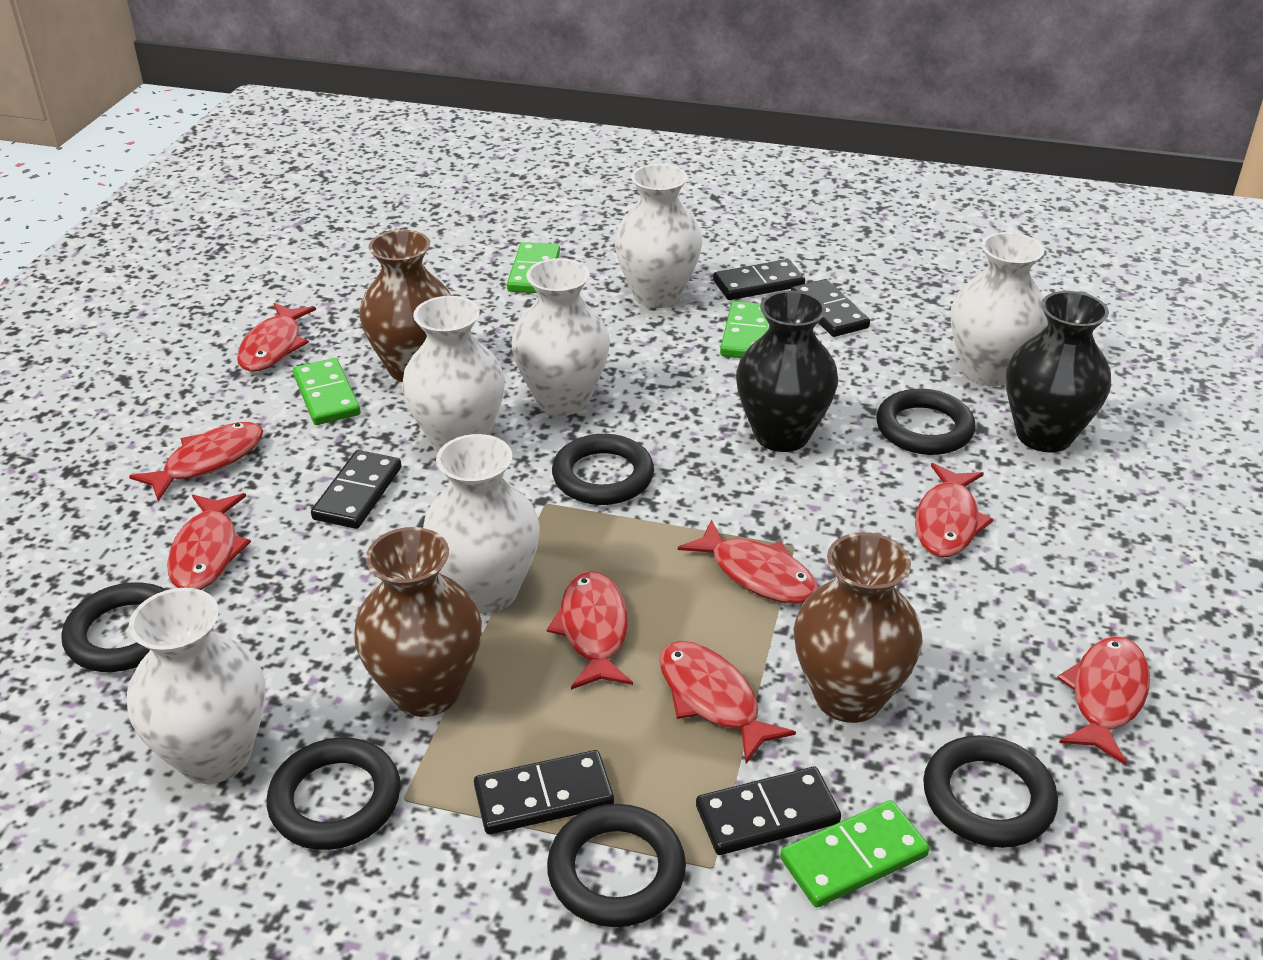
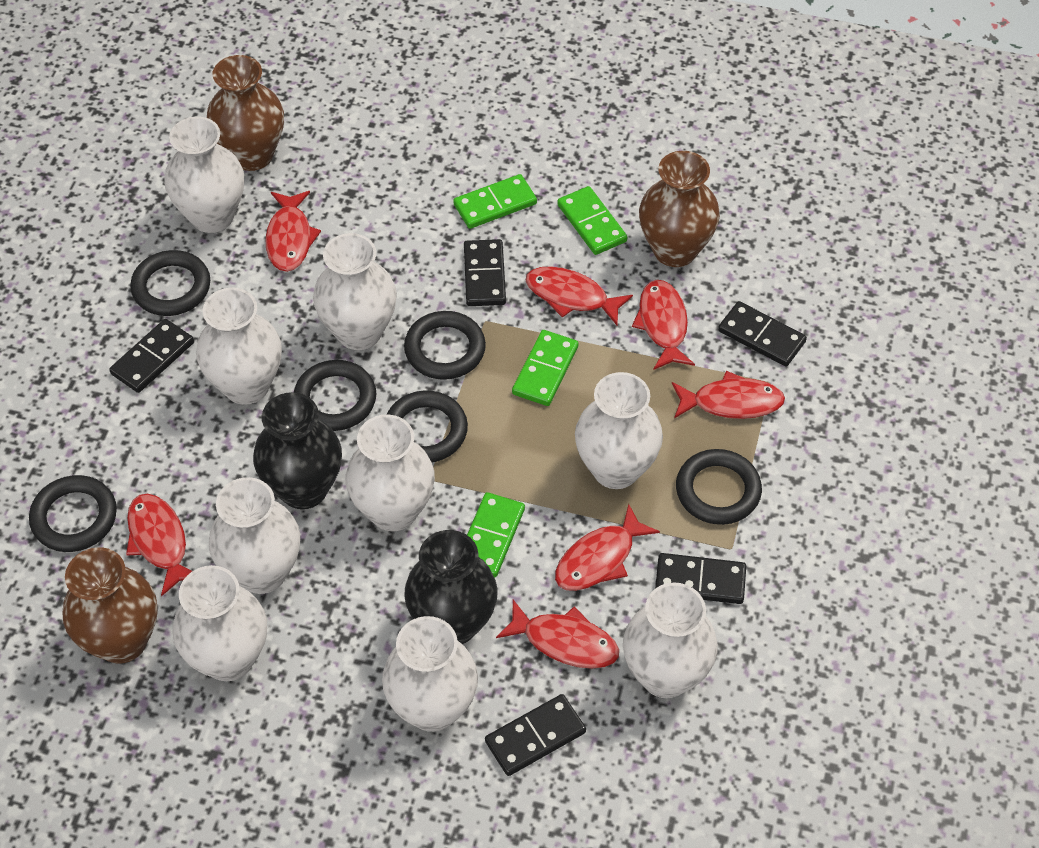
red fish: [129,422,263,502] [167,493,251,590] [237,303,316,372] [547,571,633,690] [659,641,796,763] [678,519,819,604] [915,463,993,557] [1057,636,1150,765] = 8 -> [126,493,192,596] [265,191,321,272] [496,600,619,668] [525,266,633,325] [555,504,660,591] [632,280,695,370] [672,371,785,419] = 7
white vase: [127,588,265,784] [402,296,505,452] [423,434,540,613] [511,258,610,416] [614,164,702,308] [951,232,1048,386] = 6 -> [164,117,244,233] [173,565,267,681] [196,287,282,405] [209,477,300,594] [313,233,397,350] [345,414,435,531] [382,616,478,732] [575,372,663,489] [623,582,718,698] = 9

